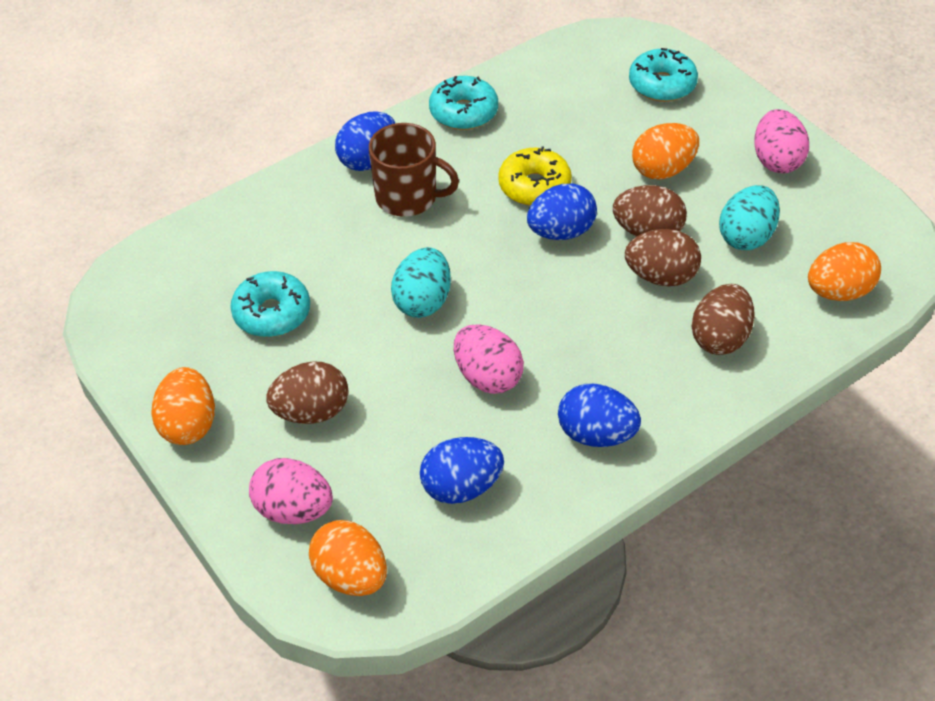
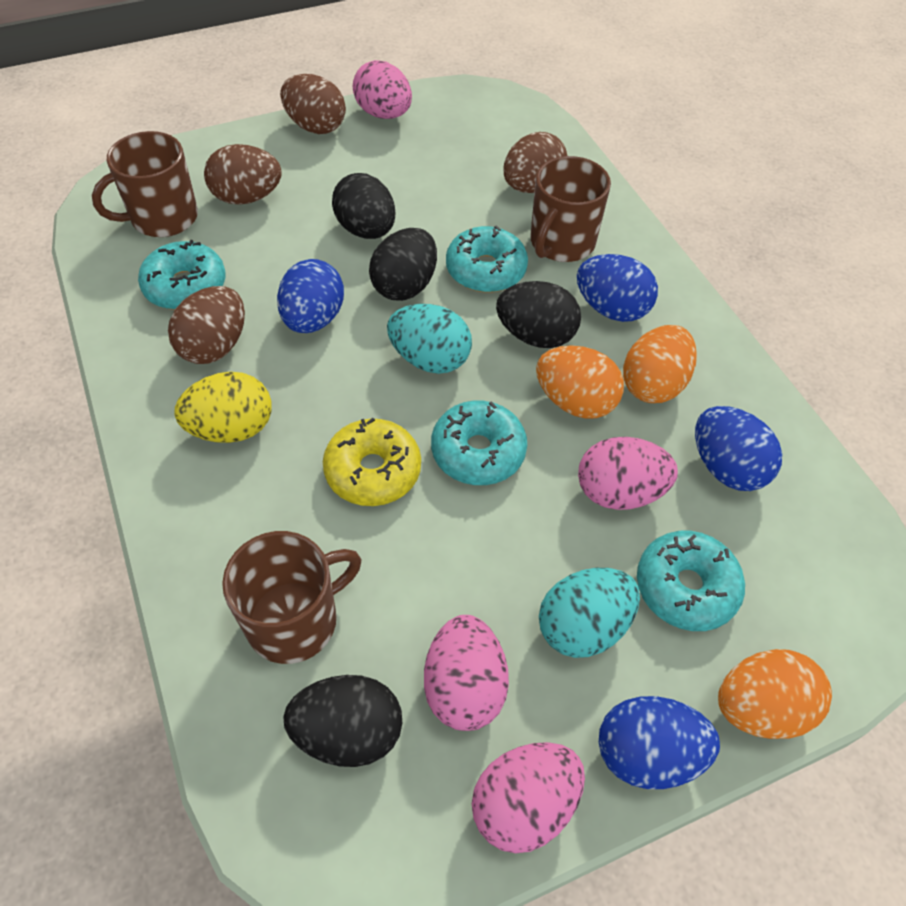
black egg: none = 0 -> [283,675,402,767] [332,173,395,239] [369,228,437,301] [496,281,581,348] = 4
brown mug: [369,123,459,217] = 1 -> [92,131,198,237] [222,531,362,664] [530,156,611,262] = 3
orange egg: [151,367,215,445] [309,520,387,596] [632,123,699,179] [808,242,881,301] = 4 -> [536,345,624,419] [623,325,697,403] [718,649,832,739] = 3
pink egg: [249,458,333,524] [454,324,524,394] [754,109,809,173] = 3 -> [353,60,412,119] [424,615,509,731] [472,742,585,853] [578,437,678,510] = 4
turquoise donut: [230,271,310,337] [429,76,498,130] [629,48,698,102] = 3 -> [138,240,225,310] [431,401,527,485] [446,225,528,292] [637,531,745,631] = 4
yellow egg: none = 0 -> [174,372,272,443] = 1

